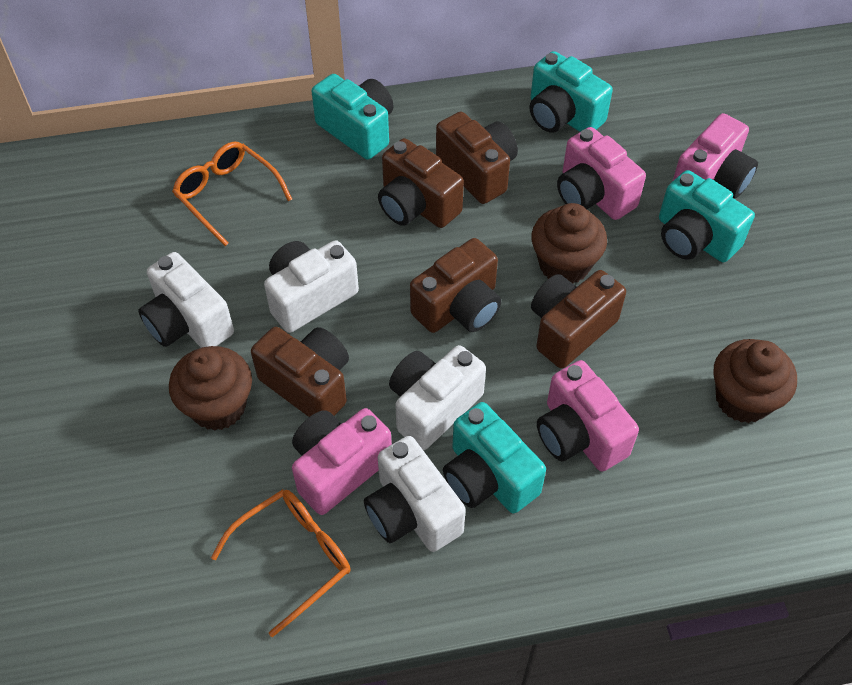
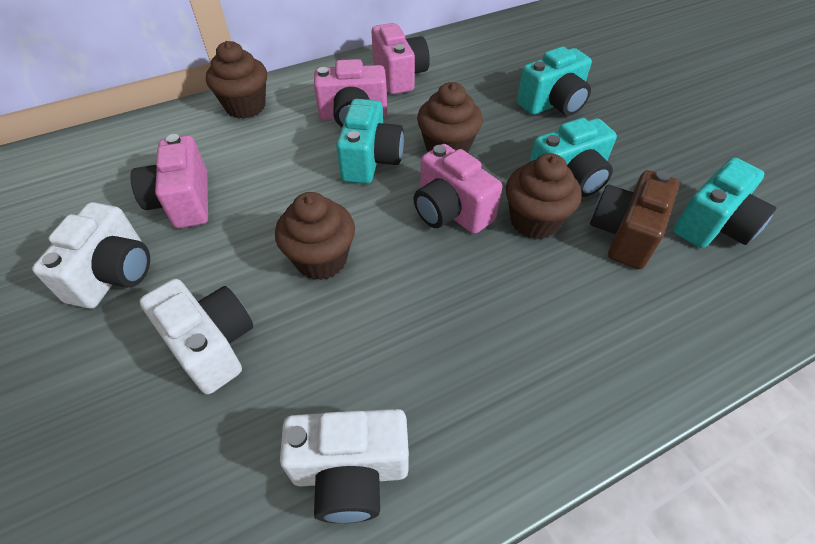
brown camera: [251,327,349,417] [378,138,464,228] [410,238,501,333] [436,112,518,204] [531,270,626,368] = 5 -> [590,170,679,269] = 1
brown cupcake: [169,346,252,431] [531,203,607,284] [714,339,797,423] = 3 -> [206,41,267,119] [275,192,355,280] [417,82,483,153] [506,153,582,239] = 4
orange glasses: [172,141,292,246] [211,489,351,637] = 2 -> none = 0
white camera: [138,252,234,348] [264,240,359,333] [364,436,466,552] [389,345,486,451] = 4 -> [32,202,150,309] [140,279,253,394] [280,409,409,523] = 3

